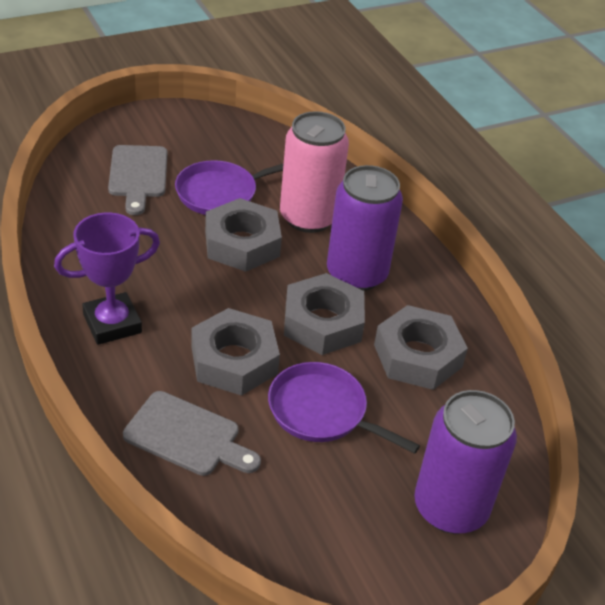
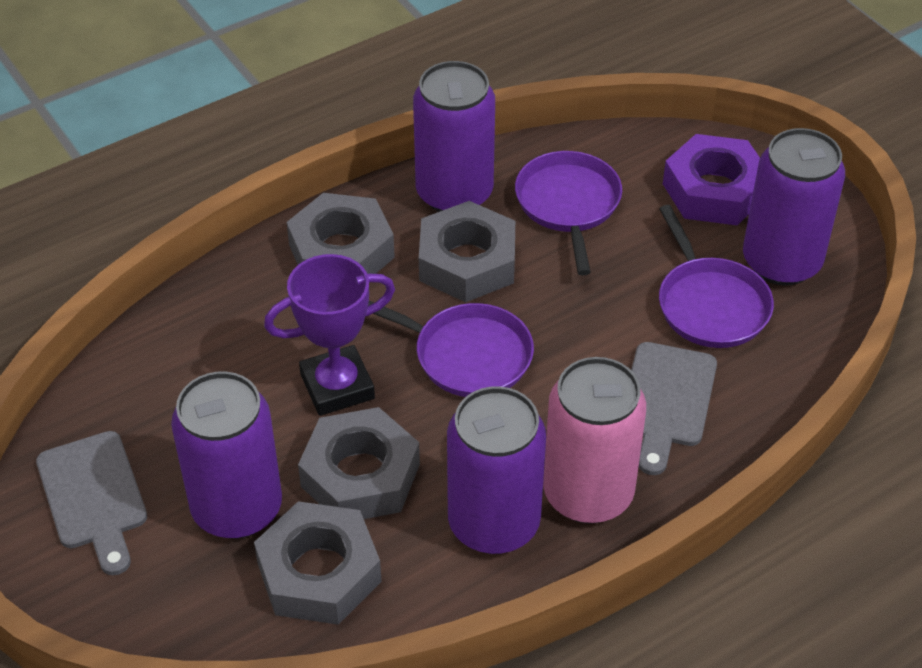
purple can: [327,165,403,291] [414,390,517,534] = 2 -> [171,372,282,539] [413,61,495,212] [447,386,546,554] [743,128,845,286] = 4
purple nut: none = 0 -> [663,134,760,225] = 1
purple pan: [175,160,284,215] [268,362,420,454] = 2 -> [368,301,534,397] [515,151,622,275] [659,205,774,348] = 3

